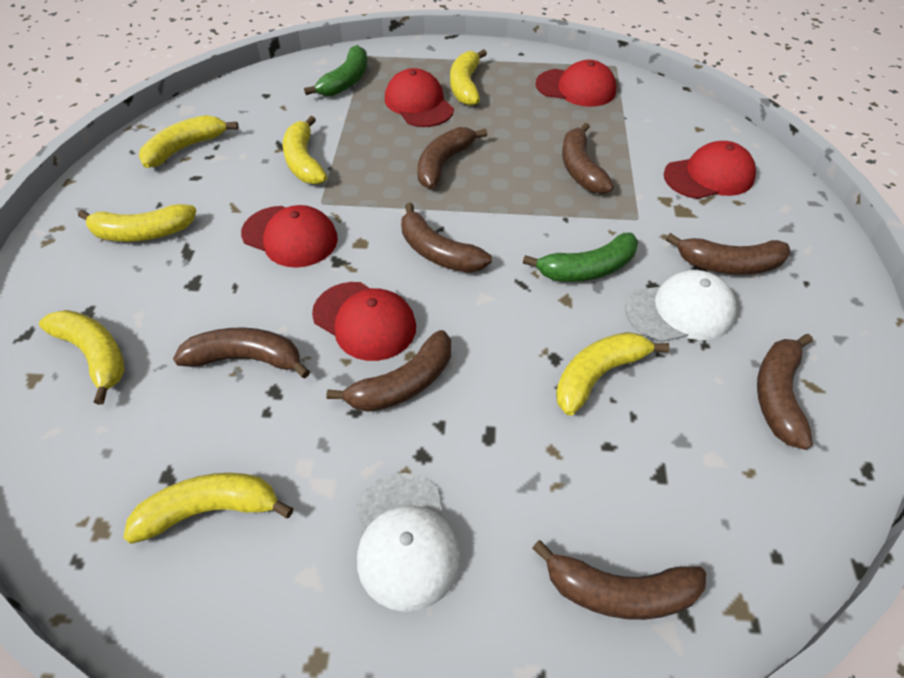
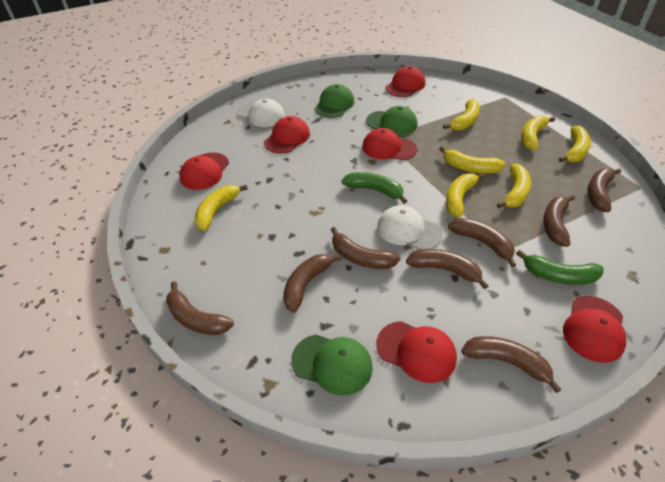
green cap: none = 0 -> [291,335,373,395] [315,84,354,118] [366,106,418,135] = 3
red cap: [241,205,338,268] [312,282,416,361] [385,68,454,127] [536,60,616,107] [664,141,756,199] = 5 -> [179,153,229,190] [264,116,310,154] [362,128,417,160] [377,321,457,383] [385,66,425,97] [563,296,627,363] = 6

